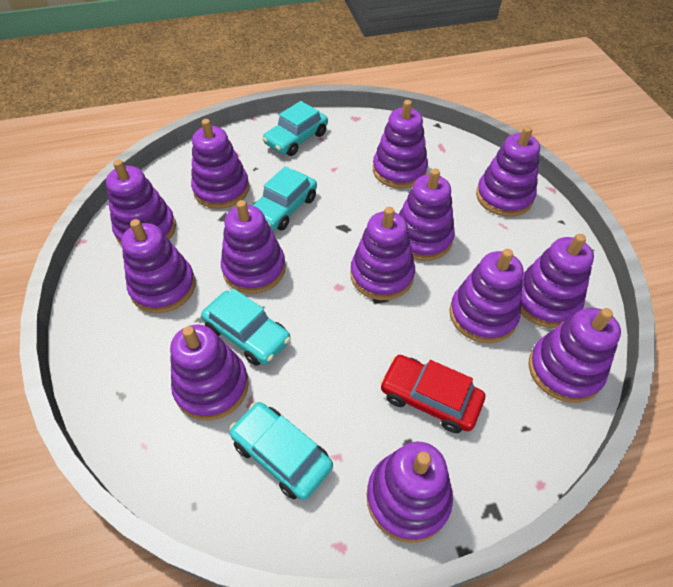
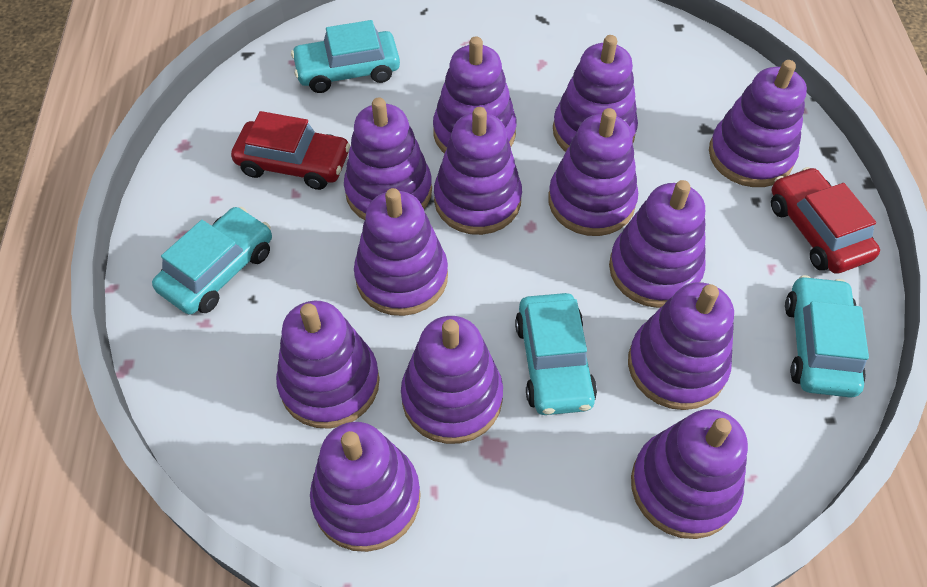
red car: [380,355,485,433] = 1 -> [231,111,350,190] [771,167,880,274] = 2

